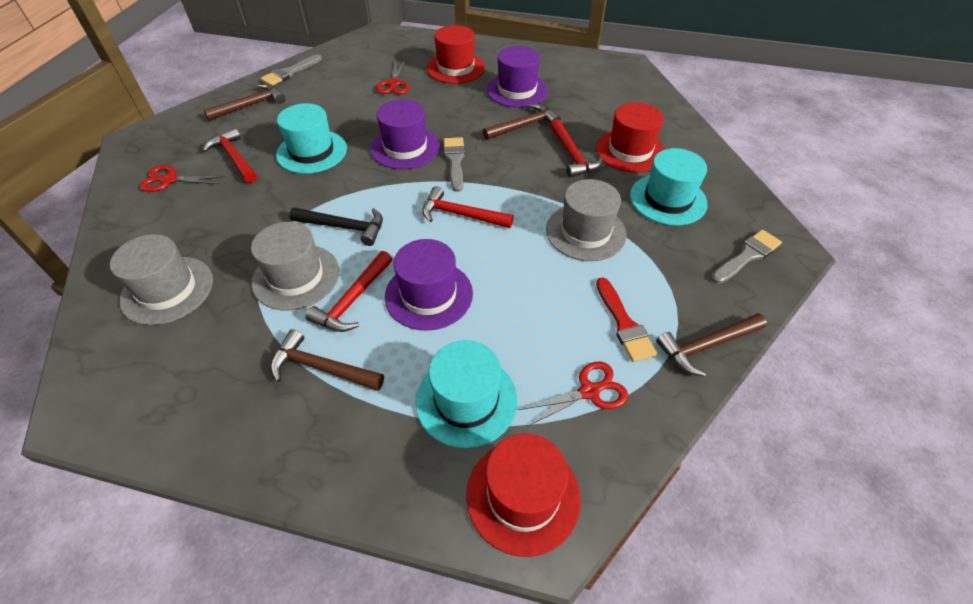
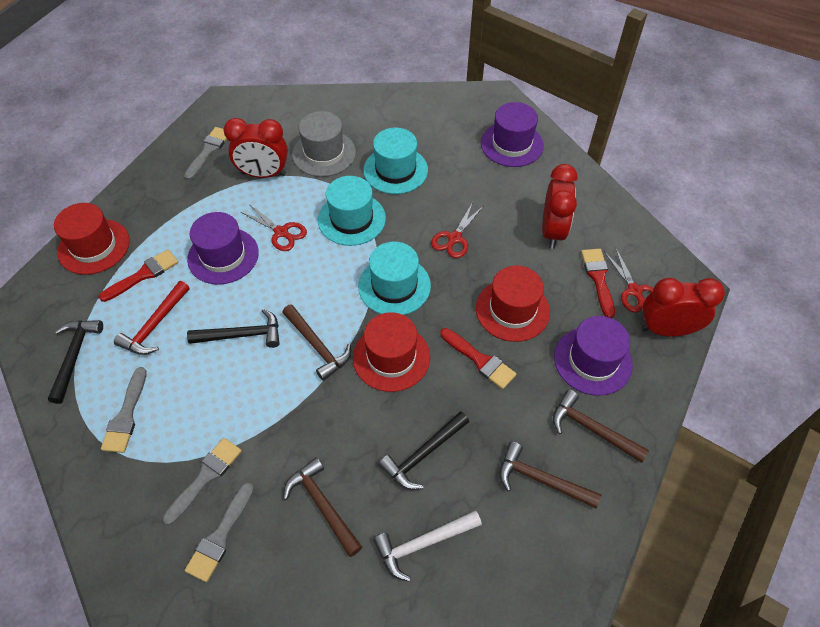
black hammer: [290,207,383,246] = 1 -> [48,320,103,404] [187,309,280,348] [378,411,469,490] = 3
grey brush: [260,55,322,85] [444,137,465,192] [711,230,782,284] = 3 -> [101,367,147,453] [163,438,242,525] [184,127,227,180] [185,482,254,582] = 4
grey hat: [110,234,213,325] [251,222,339,310] [546,179,626,261] = 3 -> [292,111,356,177] = 1
red brush: [596,277,658,362] = 1 -> [99,249,178,302] [440,328,516,389] [581,249,615,318] = 3
red clock: none = 0 -> [224,118,288,178] [542,164,577,249] [641,278,725,337] = 3
red hammer: [202,127,257,183] [305,251,392,332] [422,186,514,228] [550,119,603,178] = 4 -> [114,281,190,355] = 1
white hammer: none = 0 -> [373,511,482,582] = 1

